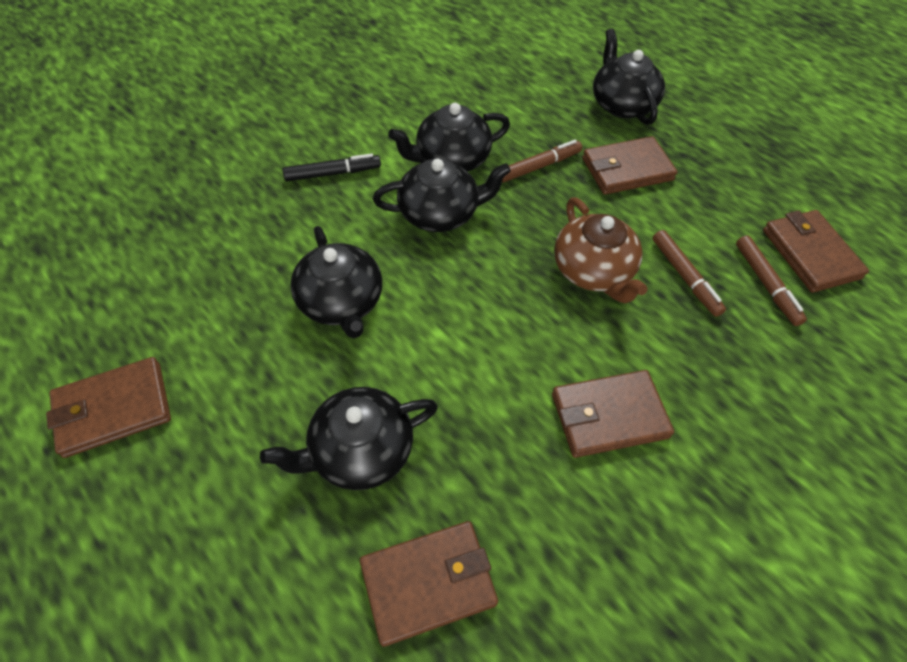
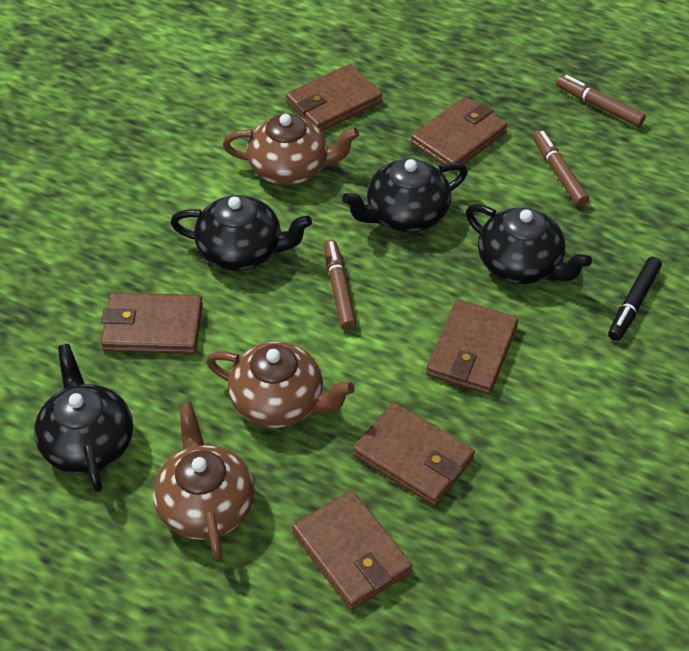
black teapot: [260,387,438,490] [290,226,382,338] [373,158,511,232] [388,103,510,171] [593,28,665,125] = 5 -> [34,344,133,492] [170,195,312,271] [342,158,468,232] [466,204,592,284] = 4
brown teapot: [554,197,648,303] = 1 -> [153,402,255,561] [206,342,355,428] [223,113,359,185] = 3
brown wallet: [46,357,171,458] [360,521,498,647] [552,370,674,458] [582,136,678,195] [763,210,869,293] = 5 -> [101,293,203,354] [286,64,382,131] [292,490,413,610] [353,402,475,506] [410,97,508,172] [426,300,518,394] = 6

